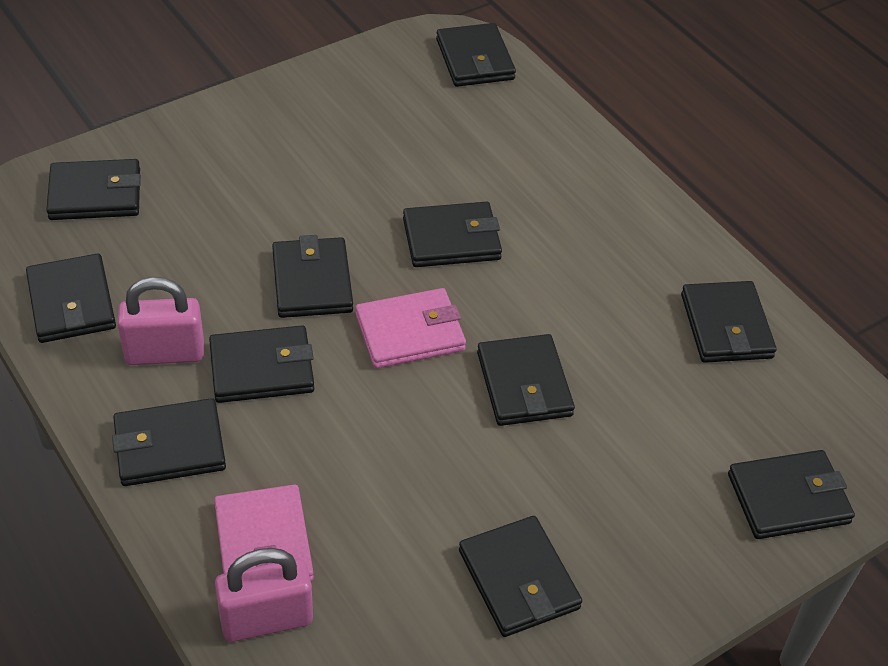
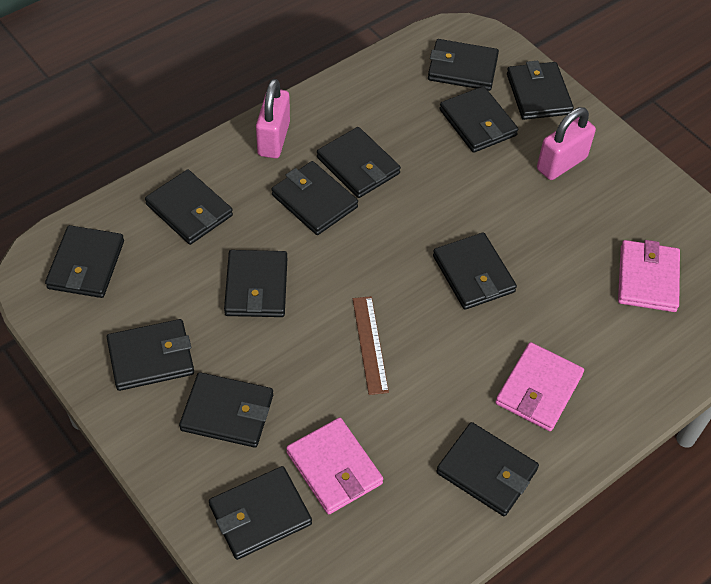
black wallet: [26,253,116,343] [46,159,141,220] [112,398,226,486] [209,325,314,403] [272,235,353,318] [403,202,502,267] [436,23,516,87] [459,516,582,637] [477,334,575,426] [681,281,777,363] [728,450,855,539] = 11 -> [45,225,124,298] [107,319,194,391] [145,169,233,245] [179,372,273,448] [209,466,312,560] [224,250,287,317] [271,161,358,235] [317,127,401,198] [428,39,499,91] [433,233,517,310] [436,422,539,516] [439,86,519,153] [507,61,574,120] = 13
brown ruler: none = 0 -> [353,296,389,395] = 1
pink wallet: [214,485,314,581] [356,288,466,368] = 2 -> [286,418,383,514] [495,342,584,431] [618,240,680,312] = 3

